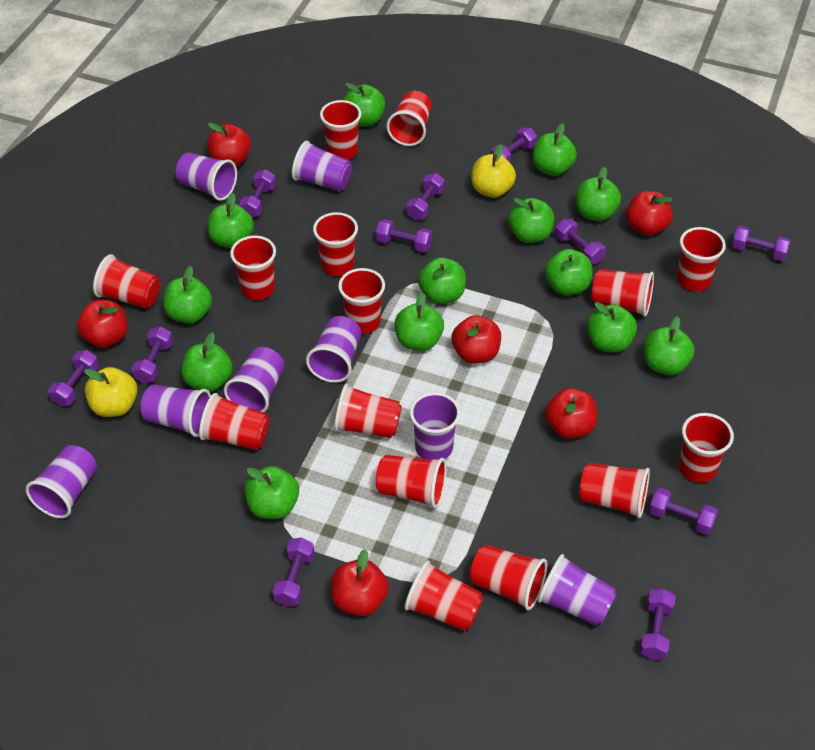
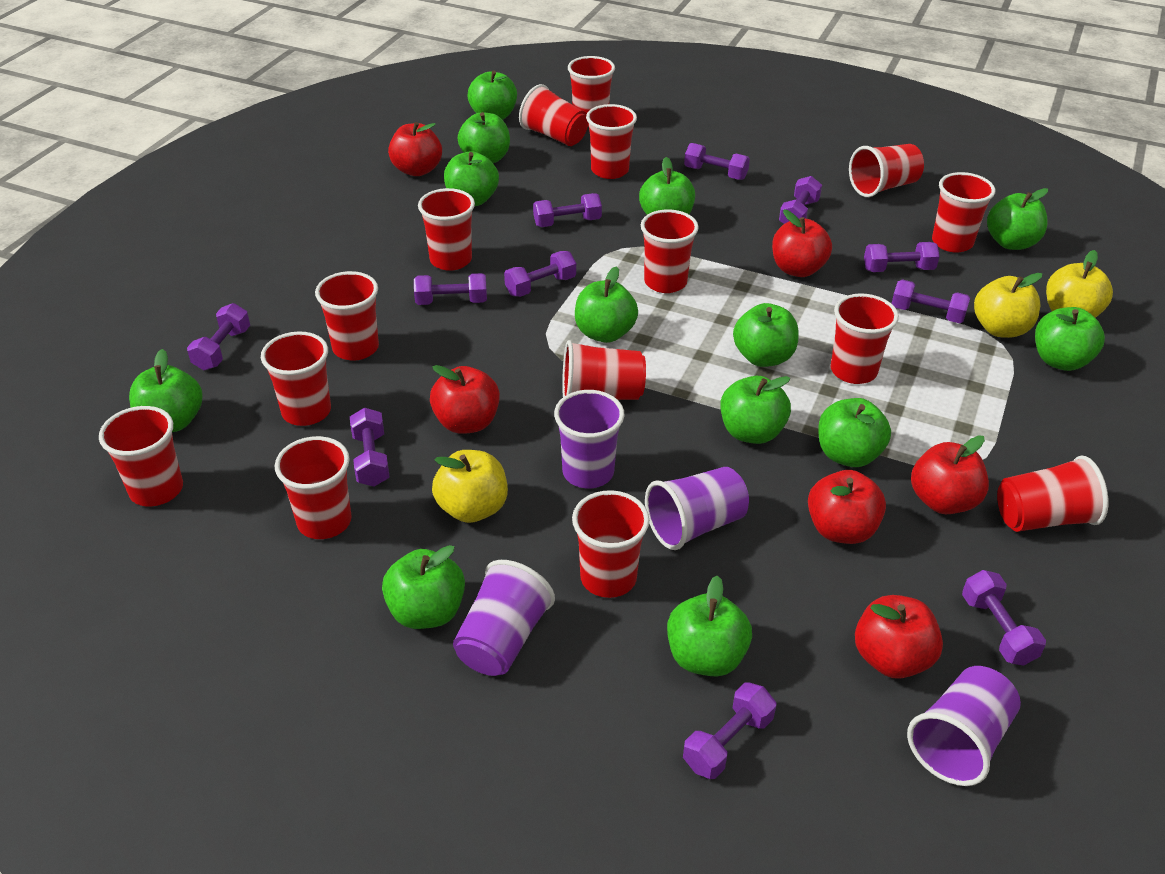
purple cup: [26,445,97,518] [140,384,211,437] [176,152,237,201] [224,347,285,412] [292,141,352,191] [306,316,361,383] [410,392,460,459] [537,554,617,626] = 8 -> [453,560,555,676] [554,390,624,488] [645,467,749,550] [907,666,1021,786] = 4
yellow apple: [84,367,138,417] [471,144,516,198] = 2 -> [432,450,508,523] [974,273,1042,338] [1046,250,1113,318] = 3

